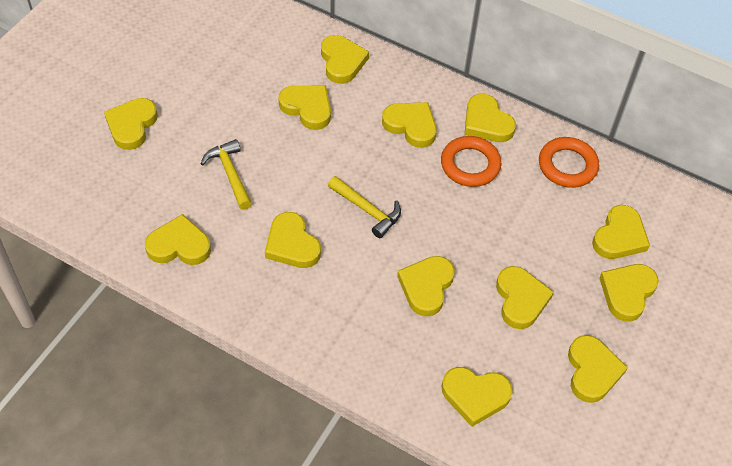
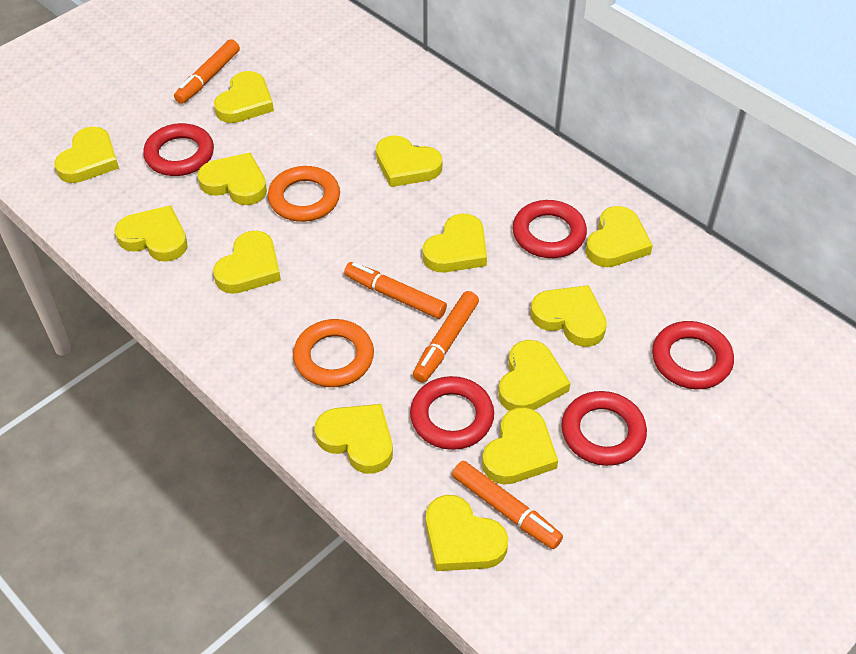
orange marker: none = 0 -> [174,39,240,104] [344,262,447,319] [413,291,479,383] [452,461,563,549] = 4
red ring: none = 0 -> [143,123,214,176] [410,376,494,450] [513,200,587,258] [561,391,647,466] [652,321,734,389] = 5
yellow hammer: [200,139,252,210] [328,176,401,238] = 2 -> none = 0

